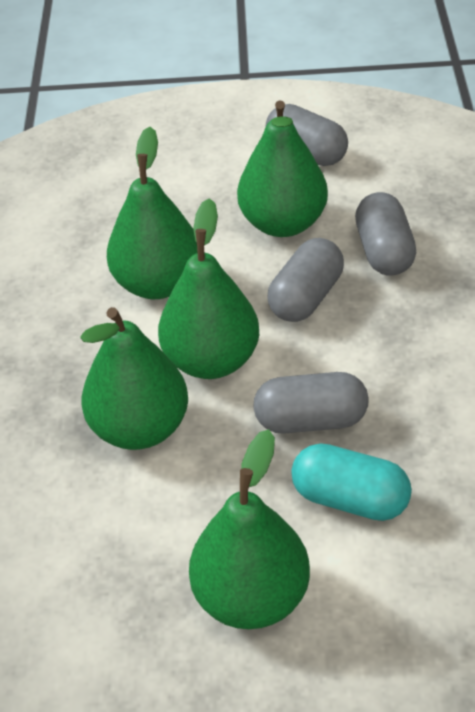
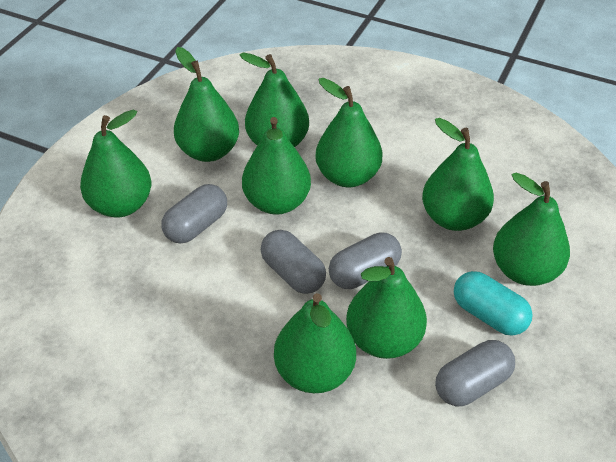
green pear: [80,307,188,450] [107,127,198,299] [158,198,259,379] [189,429,310,629] [237,100,328,237] = 5 -> [80,110,151,218] [174,47,239,162] [239,53,309,147] [242,117,311,215] [274,293,356,393] [315,78,383,187] [346,257,427,359] [422,118,494,231] [493,173,570,286] = 9

